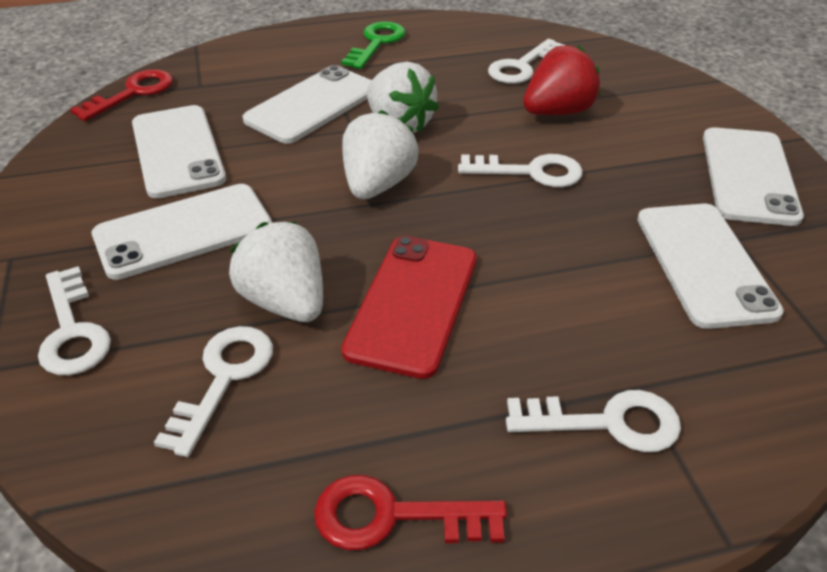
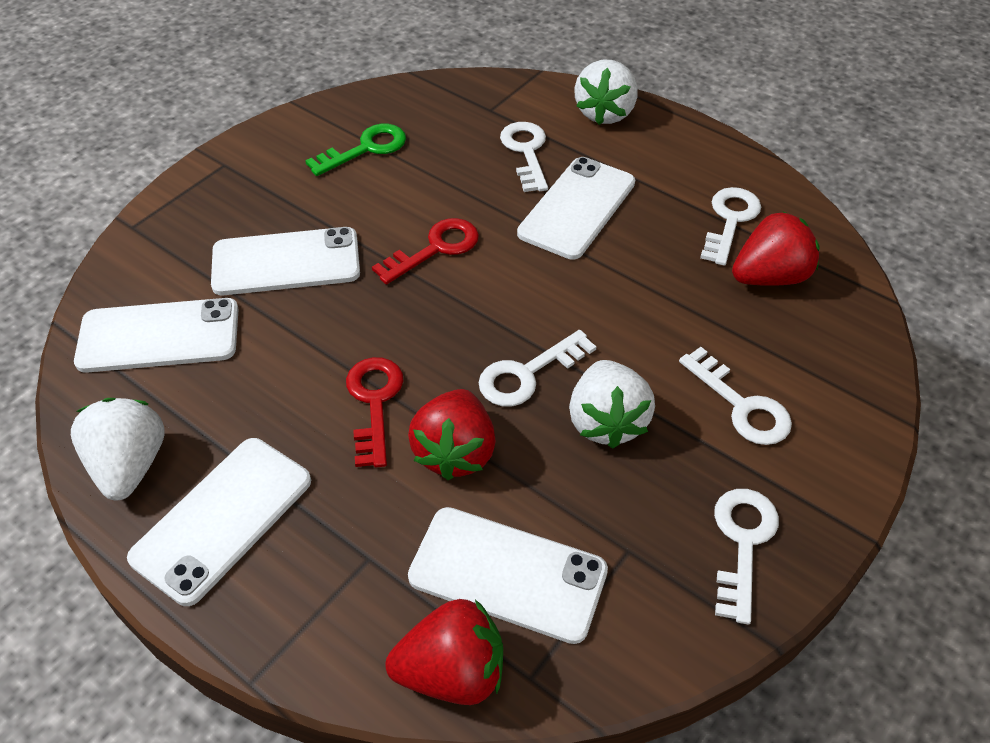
red phone: [341,236,477,379] = 1 -> none = 0
red strawberry: [523,45,600,115] = 1 -> [385,599,503,705] [408,389,496,480] [732,212,820,286] = 3

